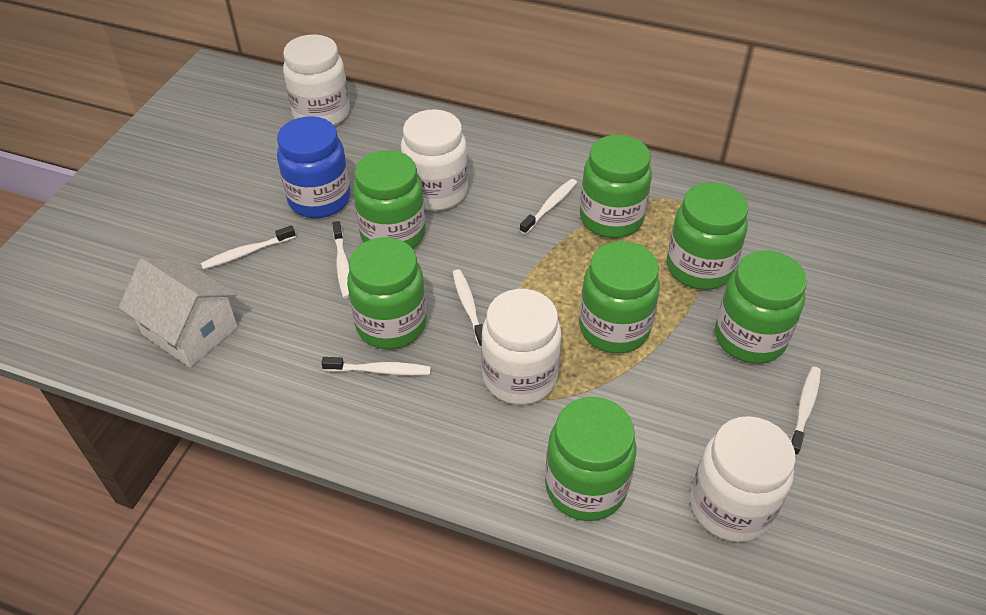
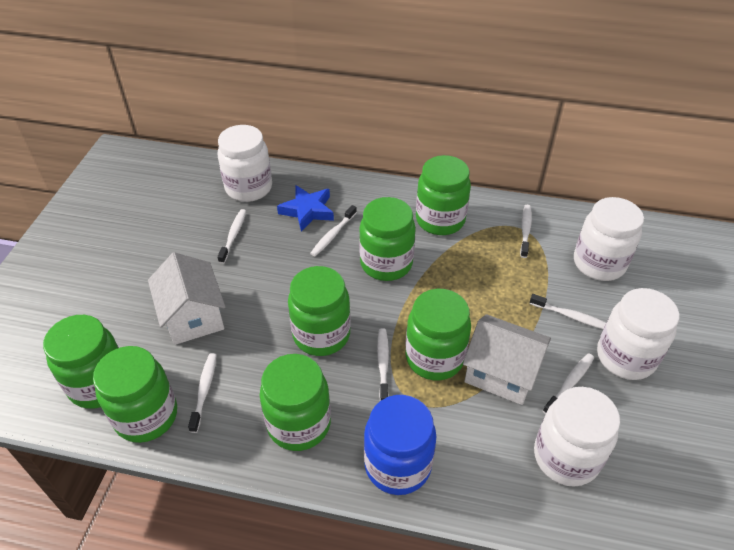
blue star: none = 0 -> [277,185,334,232] = 1
white house: [119,258,238,367] = 1 -> [148,252,226,345] [463,314,551,405] = 2
white toothbrush: [201,225,296,270] [321,357,431,375] [332,221,349,299] [453,269,483,347] [519,179,577,235] [791,367,821,456] = 6 -> [188,353,216,433] [217,209,246,264] [310,205,357,256] [377,328,389,401] [520,205,532,258] [530,294,606,329] [543,353,594,414] = 7

